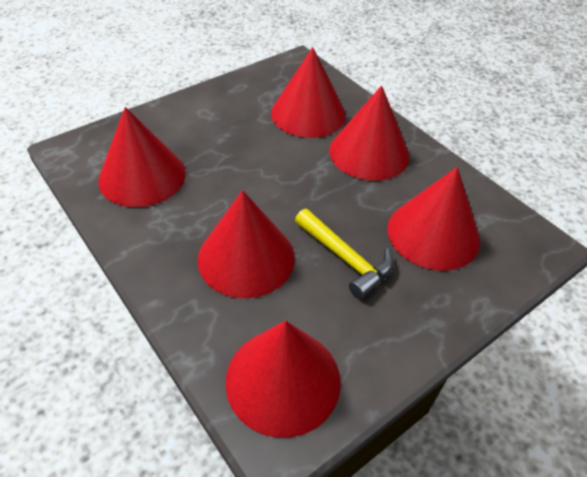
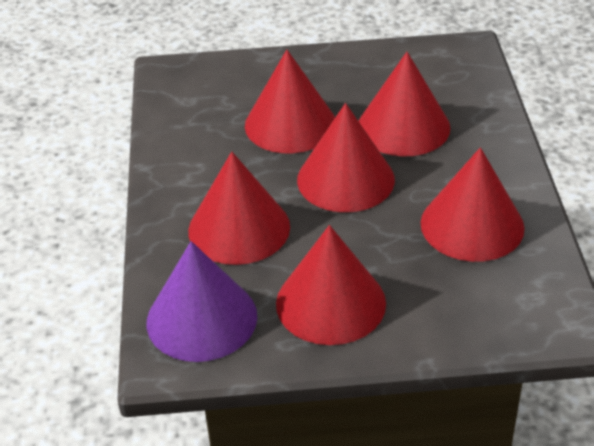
purple cone: none = 0 -> [147,241,257,362] = 1
yellow hammer: [295,209,393,299] = 1 -> none = 0

